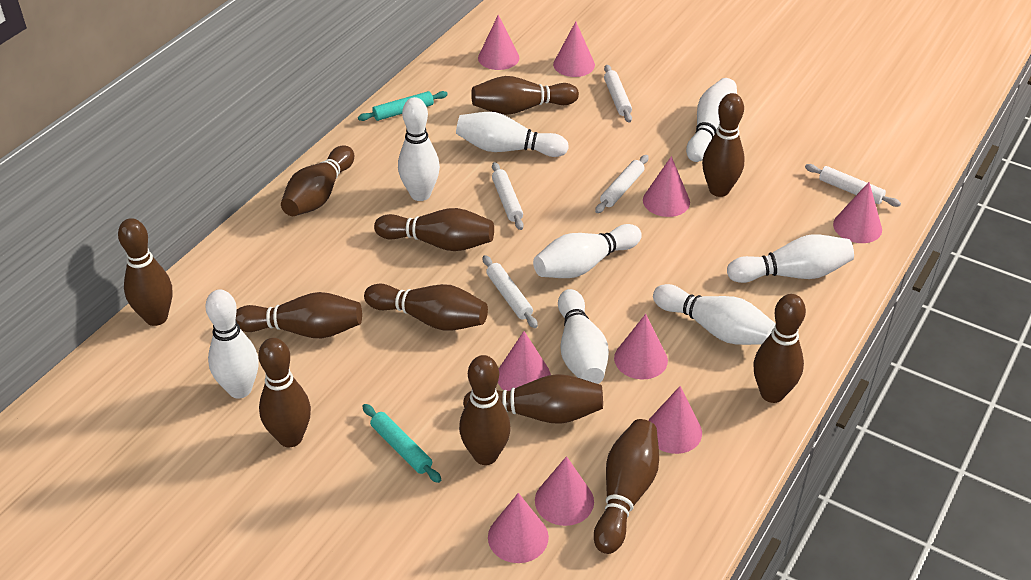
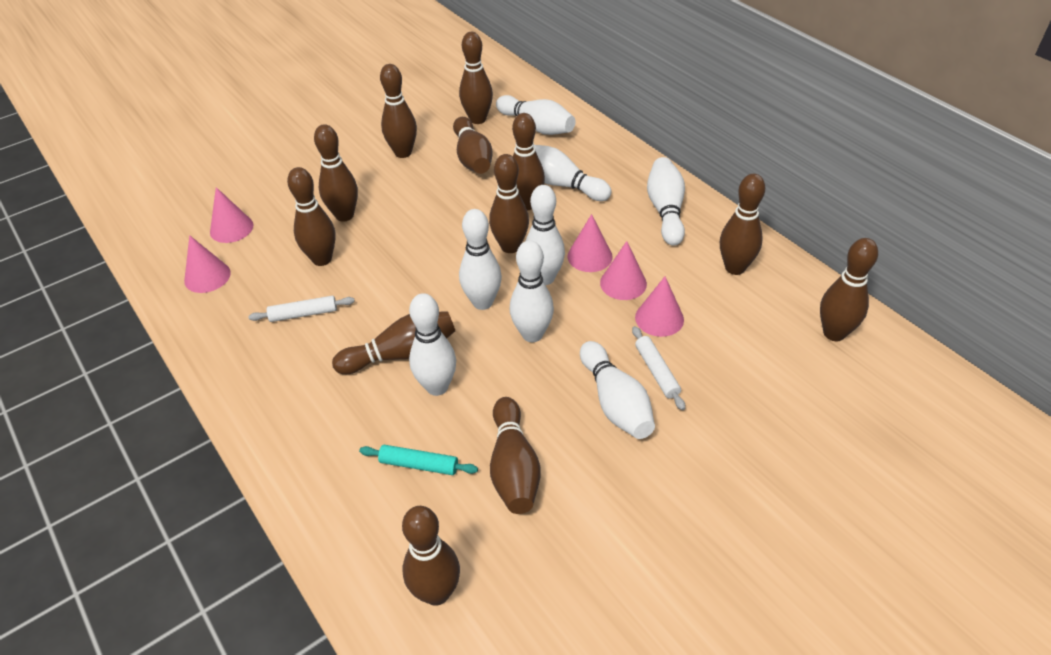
pink cone: [478,15,519,70] [488,493,549,563] [498,331,551,391] [535,456,594,526] [553,21,595,77] [614,314,668,379] [643,156,690,217] [648,386,702,454] [833,182,882,243] = 9 -> [184,235,231,293] [210,187,253,243] [567,214,613,272] [600,241,647,300] [635,276,684,337] = 5
turquoise rolling pin: [358,91,448,121] [362,404,441,483] = 2 -> [359,445,478,475] = 1
white rolling pin: [483,255,538,328] [492,162,524,230] [595,155,649,213] [604,65,632,123] [805,164,901,207] = 5 -> [248,296,355,322] [632,326,685,410] = 2

